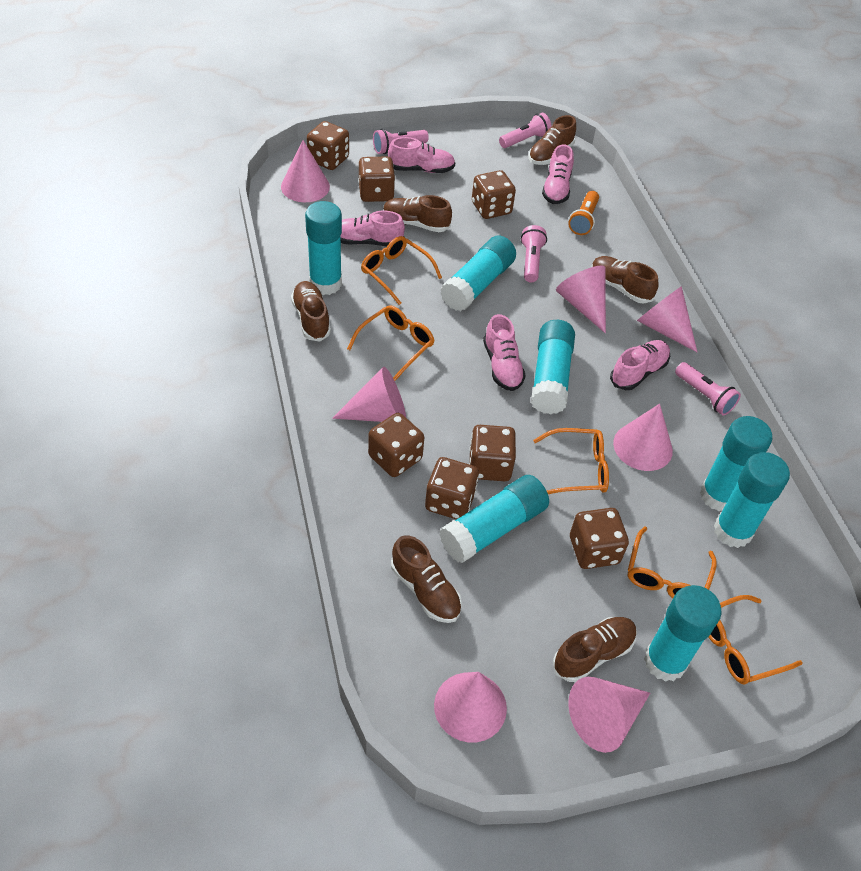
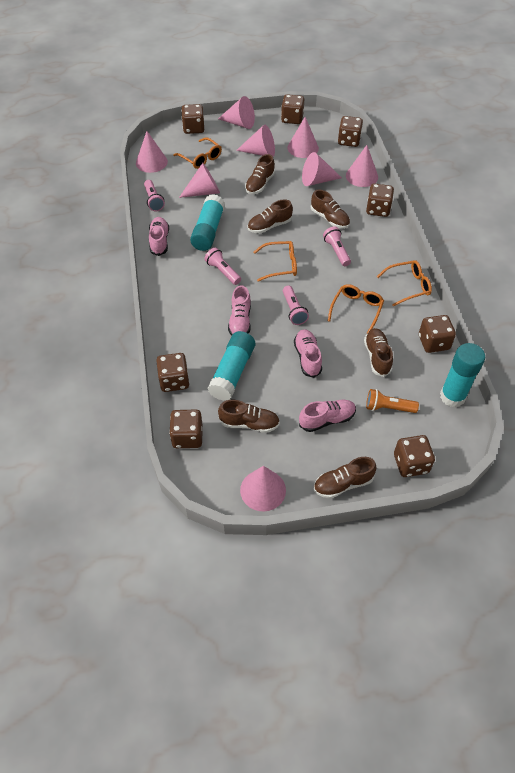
brown dice: [307,121,349,170] [358,157,395,202] [368,413,424,477] [425,457,479,520] [469,425,516,481] [472,170,516,219] [570,508,629,569] = 7 -> [156,353,189,392] [169,409,203,448] [181,104,204,134] [281,94,304,124] [338,116,363,147] [366,183,394,217] [394,435,435,477] [419,315,456,353] = 8
orange glasses: [347,305,435,381] [361,236,442,305] [533,428,609,494] [628,526,717,598] [709,595,803,684] = 5 -> [173,137,222,169] [253,241,297,282] [328,284,384,334] [377,260,432,306] = 4
pink cone: [281,140,330,202] [332,367,406,422] [434,672,507,743] [556,265,606,333] [568,677,650,753] [613,404,673,471] [637,286,697,352] = 7 -> [136,131,168,173] [179,163,220,198] [218,96,255,129] [236,124,275,157] [240,466,286,511] [288,117,319,158] [302,152,342,186] [346,145,378,187] = 8
pink shoe: [341,211,405,246] [388,137,455,173] [483,314,526,391] [542,145,574,204] [610,340,670,390] = 5 -> [149,217,169,256] [228,285,251,335] [294,329,322,378] [299,400,356,432] = 4
turquoise glue stick: [305,201,342,295] [439,475,549,563] [440,236,516,311] [531,320,575,414] [644,585,722,682] [700,416,772,511] [714,452,790,548] = 7 -> [190,194,225,251] [207,331,255,401] [440,343,485,408] = 3

